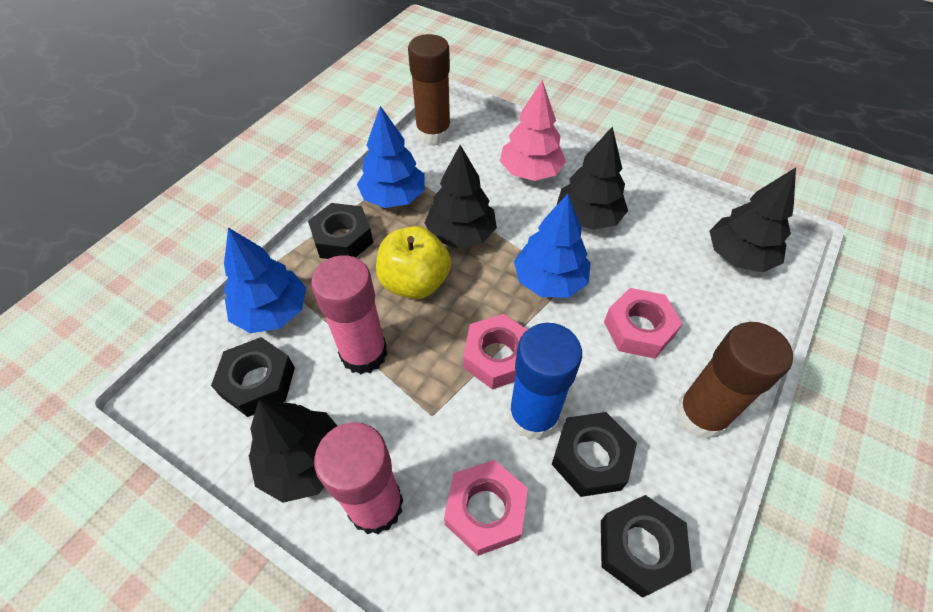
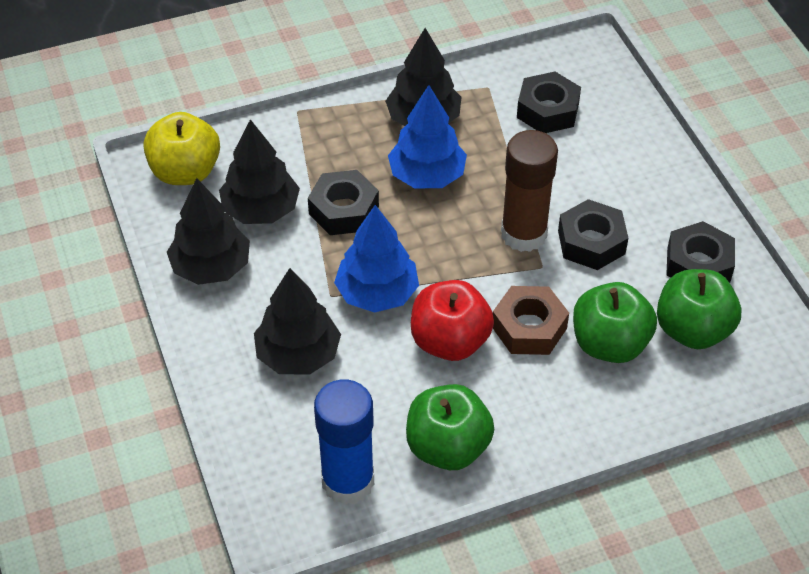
blue tree: [224,227,306,333] [357,106,425,208] [514,194,591,298] = 3 -> [334,205,419,313] [388,85,467,188] = 2
brown glue stick: [408,34,451,145] [676,322,793,440] = 2 -> [501,130,558,252] = 1
brown nut: none = 0 -> [493,286,569,355] = 1
green apple: none = 0 -> [406,384,494,470] [573,282,657,363] [657,269,742,349] = 3
pink glue stick: [311,255,387,374] [314,422,403,534] = 2 -> none = 0
pink nut: [444,460,528,556] [463,314,527,390] [604,288,683,359] = 3 -> none = 0
pink tree: [500,80,566,181] = 1 -> none = 0
red apple: none = 0 -> [411,280,494,361] = 1

